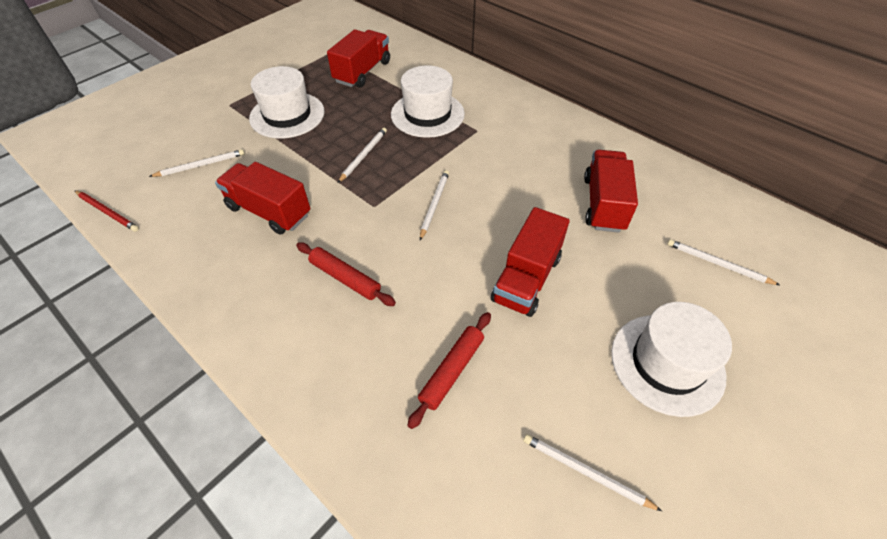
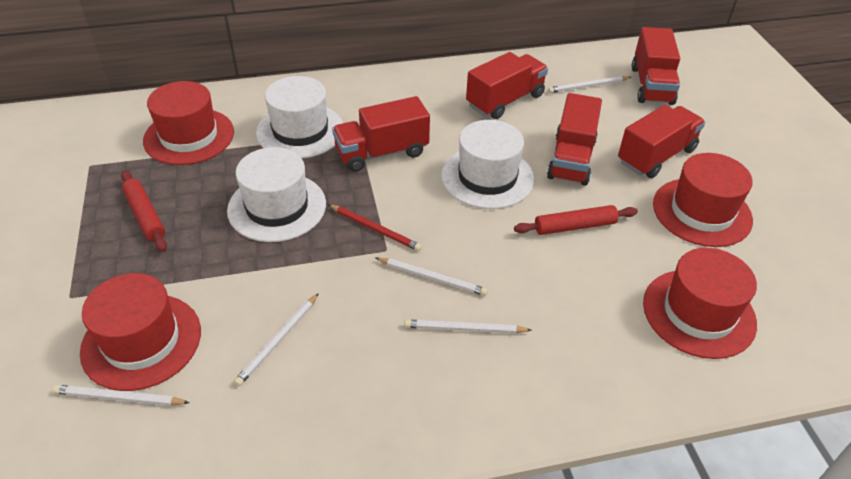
red hat: none = 0 -> [80,273,201,391] [143,81,234,165] [643,248,757,359] [653,153,753,247] = 4
red truck: [215,162,310,235] [327,29,390,88] [491,207,570,317] [584,150,638,233] = 4 -> [332,96,430,172] [466,52,548,119] [547,93,602,186] [618,105,705,178] [632,27,680,105] = 5

